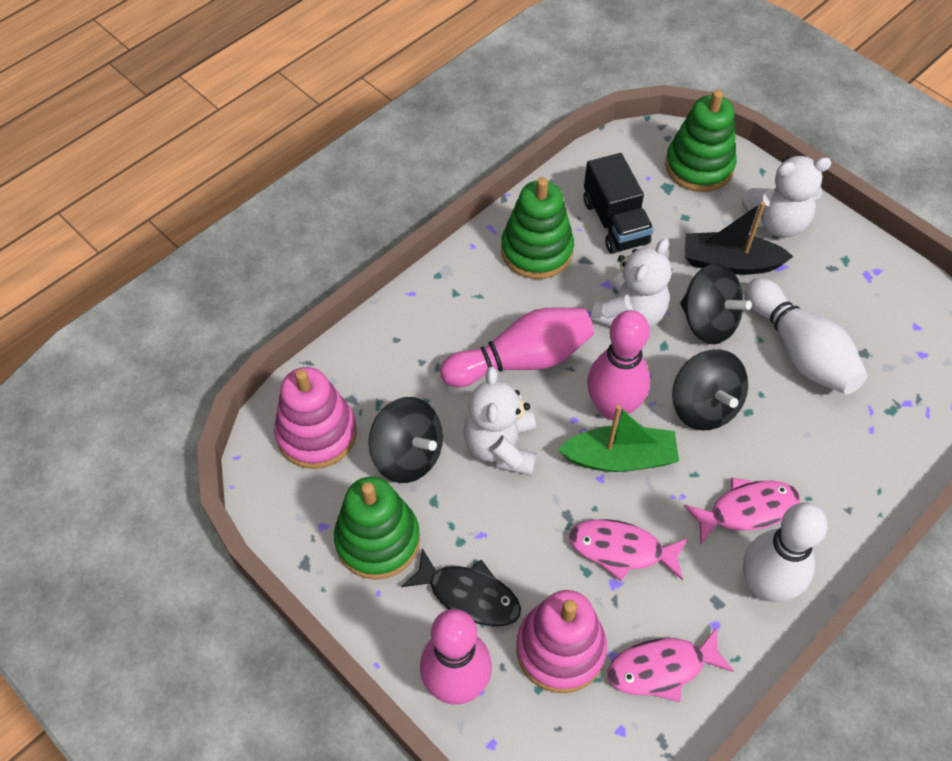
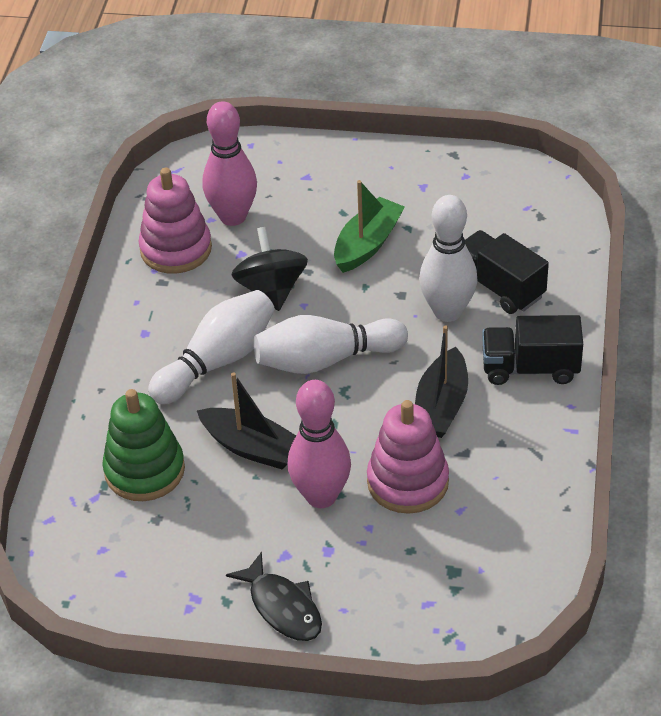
black boat: [685,201,794,275] = 1 -> [197,372,296,470] [415,325,468,438] = 2
black spinning top: [369,397,443,483] [672,349,748,431] [680,264,752,344] = 3 -> [231,227,308,311] = 1
black truck: [584,153,654,254] = 1 -> [465,230,549,314] [482,315,583,385] = 2
green stacking toy: [334,477,420,580] [501,177,574,279] [665,90,737,192] = 3 -> [102,389,185,501] = 1
pink bowling pin: [420,609,492,704] [440,307,594,387] [587,310,650,420] = 3 -> [203,101,257,226] [288,380,351,508] = 2
pink fish: [569,519,688,581] [608,627,734,702] [684,477,800,544] = 3 -> none = 0
white bowling pin: [743,503,828,602] [745,278,868,394] = 2 -> [148,290,275,404] [253,315,408,374] [419,195,478,322] = 3
white teddy bear: [464,367,537,476] [590,239,671,328] [741,156,831,237] = 3 -> none = 0

